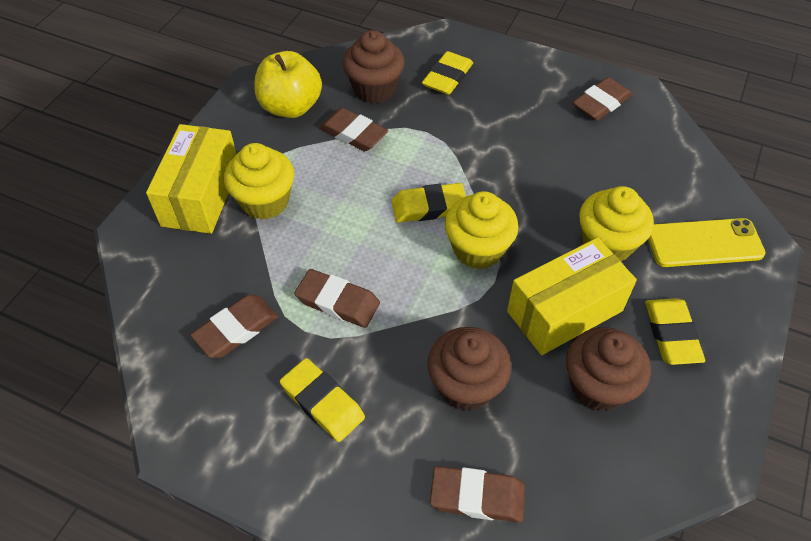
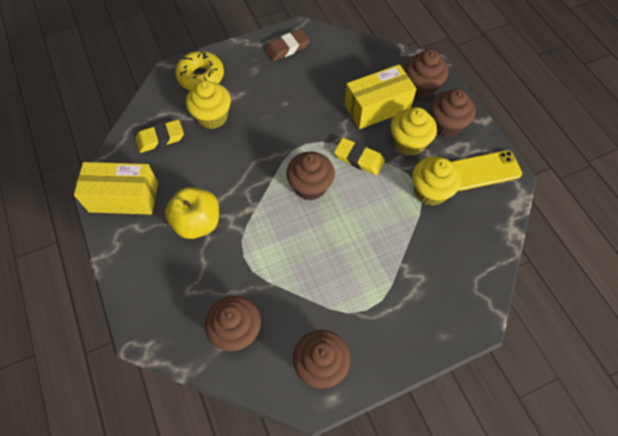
brown cupcake: [342,30,405,103] [427,327,511,411] [566,327,651,411] = 3 -> [205,296,261,351] [286,151,335,200] [293,330,351,389] [405,49,448,98] [430,89,476,138] = 5
brown eraser: [190,294,278,358] [294,269,380,328] [319,108,388,151] [430,466,525,523] [572,77,632,121] = 5 -> [265,29,310,61] = 1
yellow donut: none = 0 -> [175,51,224,90] = 1
yellow eraser: [280,358,365,442] [392,183,466,223] [422,51,473,95] [645,298,705,365] = 4 -> [135,119,184,153] [334,138,385,175] = 2

